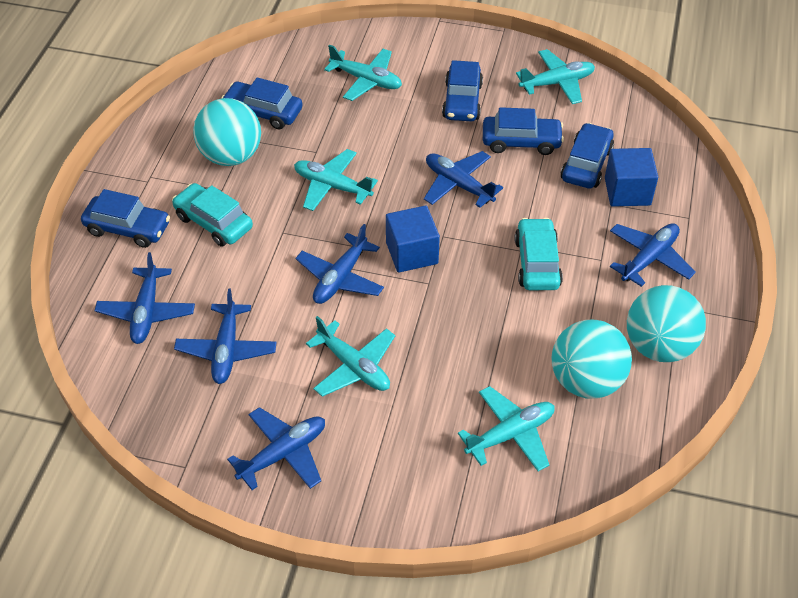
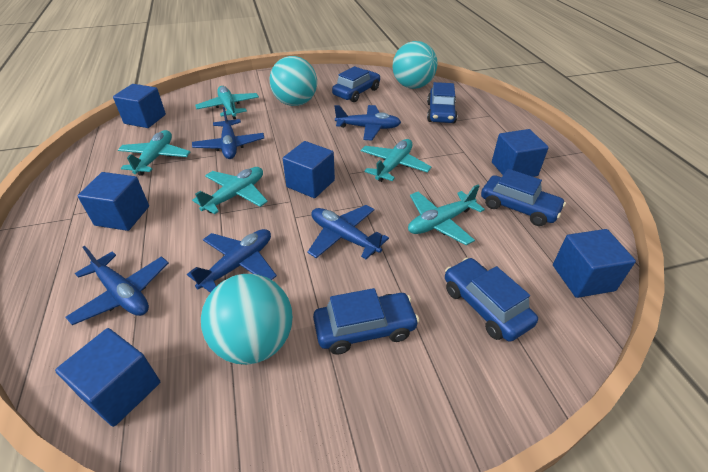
blue cube: [386,206,440,273] [605,148,658,207] = 2 -> [55,328,160,427] [78,172,149,231] [113,84,166,128] [283,141,335,198] [492,129,549,177] [553,229,636,298] = 6
blue plane: [94,252,195,344] [174,288,277,384] [227,407,325,490] [296,224,384,304] [424,151,503,208] [610,223,696,287] = 6 -> [65,246,168,325] [187,229,277,293] [192,107,264,159] [308,205,389,259] [334,105,401,140] = 5
turquoise car: [172,183,253,246] [515,218,563,290] = 2 -> none = 0

